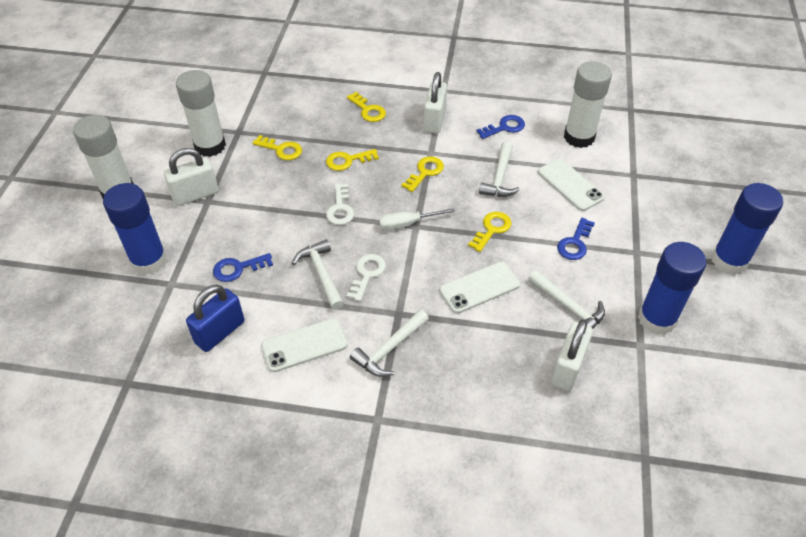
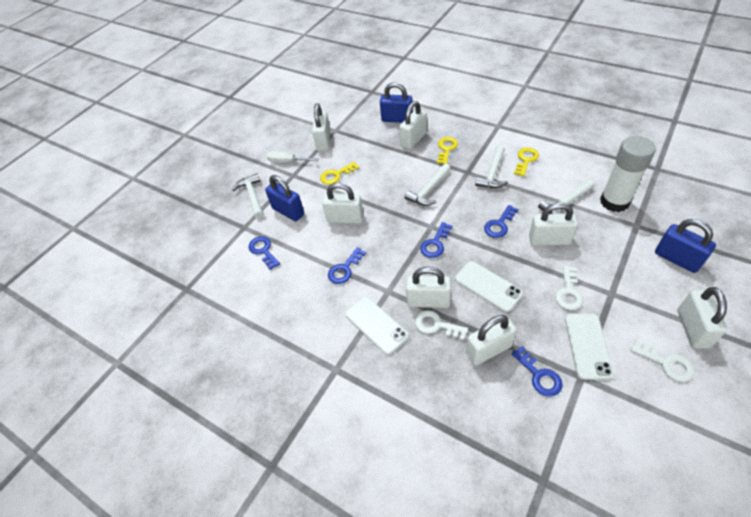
blue glue stick: [103,183,167,275] [638,242,706,335] [711,183,783,275] = 3 -> none = 0
blue key: [213,253,273,282] [476,115,525,139] [557,218,595,260] = 3 -> [248,236,280,270] [328,247,366,284] [420,222,453,258] [484,205,519,238] [512,346,563,397] = 5
blue padlock: [186,285,244,352] = 1 -> [265,175,304,221] [380,82,413,123] [655,219,716,273] = 3
white glue stick: [73,115,134,199] [176,70,226,157] [564,61,612,148] = 3 -> [600,136,656,212] = 1
white key: [326,184,354,225] [346,254,386,302] = 2 -> [415,310,468,340] [555,266,583,310] [630,339,694,382] = 3
white padlock: [164,148,218,206] [424,72,447,134] [551,319,593,391] = 3 -> [312,103,331,151] [322,183,364,224] [399,101,427,149] [406,267,451,308] [466,315,517,365] [529,202,578,246] [677,287,727,348] = 7
yellow key: [253,135,302,160] [326,149,379,171] [347,92,386,122] [402,157,444,192] [468,212,512,252] = 5 -> [320,162,359,184] [437,137,458,164] [514,147,539,176] = 3

